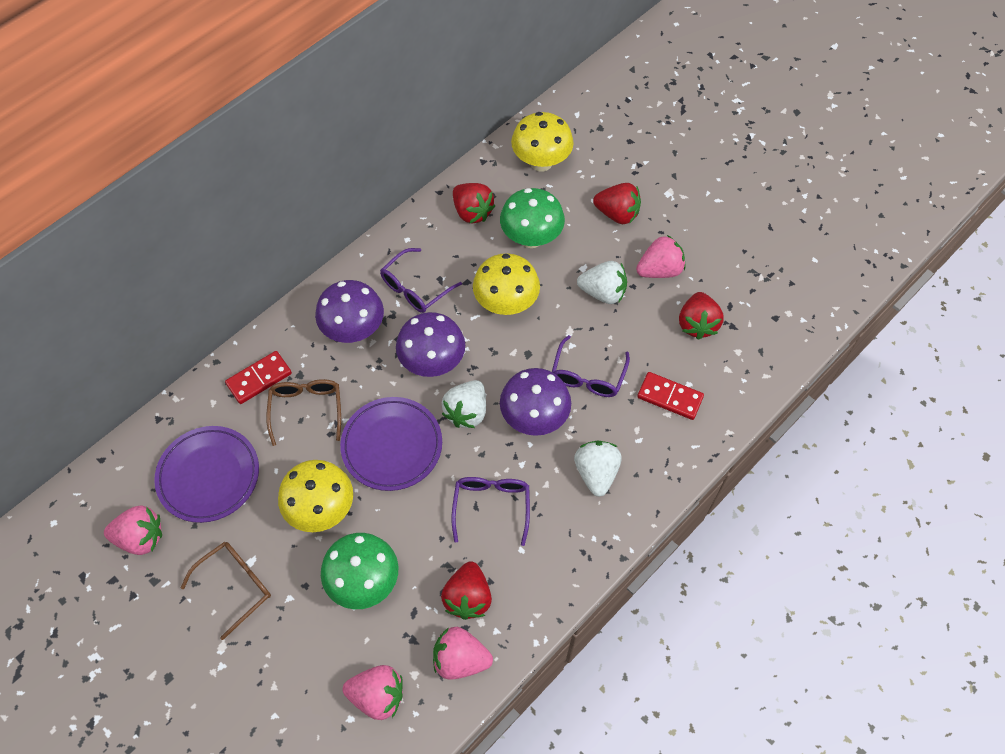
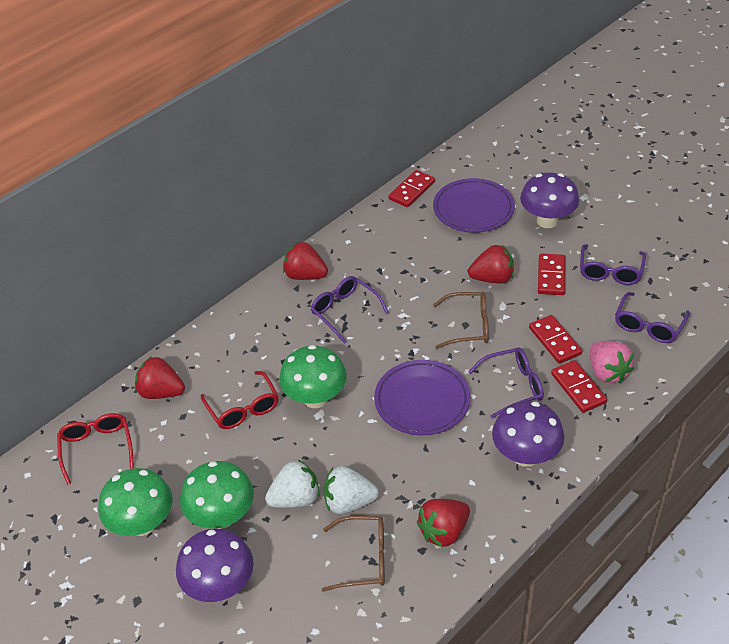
green mushroom: [321,533,398,609] [500,188,565,248] = 2 -> [98,468,173,536] [180,461,254,529] [279,345,347,408] = 3
pink strawberry: [104,505,162,555] [343,665,403,720] [433,627,493,680] [636,235,686,278] = 4 -> [590,341,634,383] = 1
purple glasses: [380,248,462,313] [451,477,530,546] [552,335,630,397] = 3 -> [311,276,389,344] [469,348,544,418] [580,244,646,285] [615,292,690,343] = 4
red domino: [225,351,292,404] [637,372,704,420] = 2 -> [389,170,435,207] [529,315,582,364] [538,254,565,295] [551,360,607,413] = 4
red glasses: none = 0 -> [57,413,134,485] [201,371,278,429] = 2
white strawberry: [442,380,486,428] [574,441,622,497] [577,261,627,304] = 3 -> [265,460,320,508] [323,466,379,514] = 2
yellow mushroom: [278,460,353,532] [473,253,540,315] [511,112,574,171] = 3 -> none = 0

